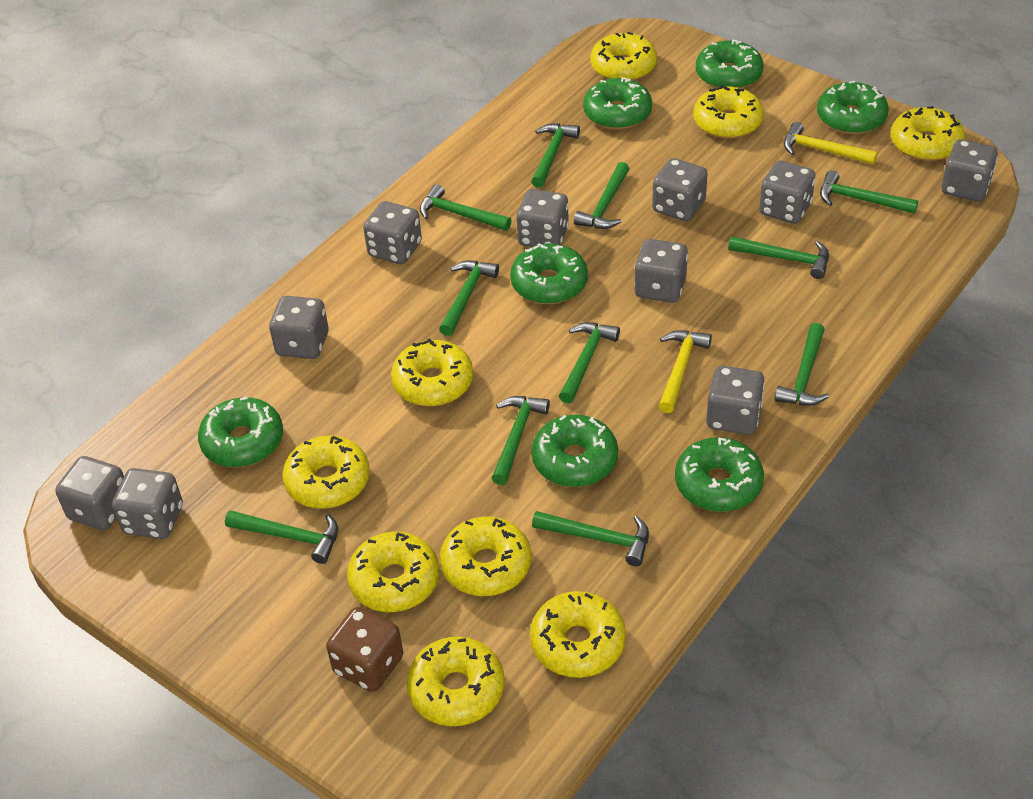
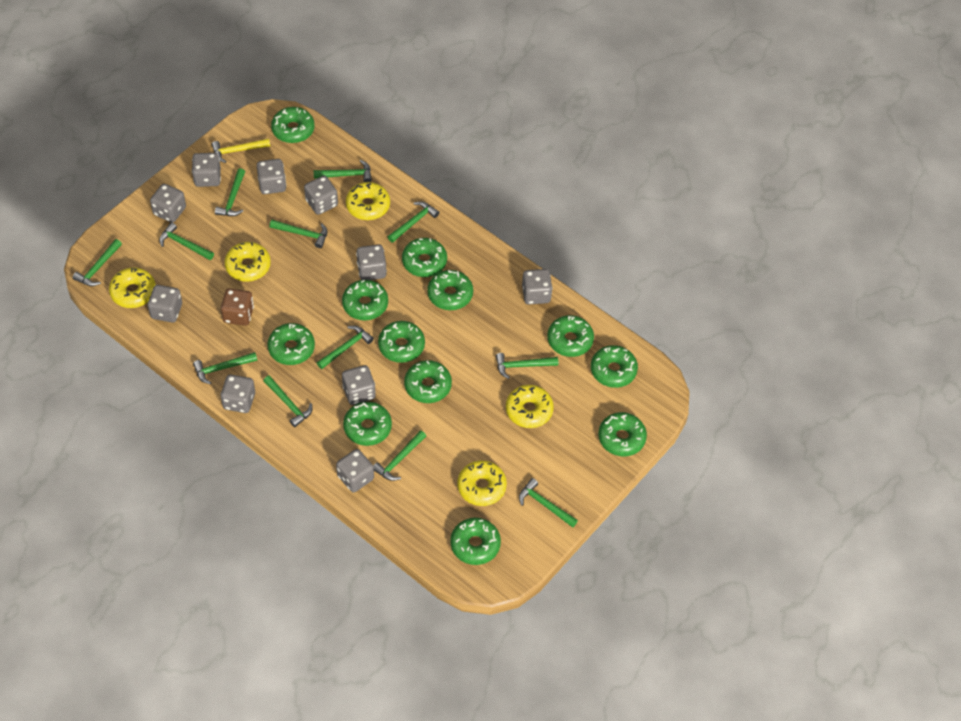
green donut: [198,397,283,467] [510,243,588,304] [532,415,618,487] [583,77,652,130] [675,437,764,512] [696,40,764,88] [817,81,889,134] = 7 -> [267,323,315,365] [271,107,315,143] [342,280,388,320] [343,402,392,446] [378,321,425,363] [402,238,447,277] [404,360,452,403] [427,270,473,310] [450,518,501,565] [547,315,594,357] [591,345,638,388] [598,412,647,456] = 12
green hammer: [225,510,338,564] [420,184,511,231] [439,261,499,336] [492,396,550,485] [531,123,580,188] [532,511,649,566] [559,322,620,404] [574,162,630,229] [728,236,829,279] [775,323,829,406] [820,170,919,214] = 11 -> [72,239,122,286] [159,222,214,260] [193,352,257,384] [215,168,245,216] [263,375,312,427] [269,220,327,248] [314,160,372,182] [317,326,374,369] [373,430,426,481] [388,201,439,243] [496,353,558,379] [519,478,578,528] = 12
yellow donut: [283,436,370,509] [347,532,439,612] [391,339,473,406] [407,637,504,726] [440,517,531,596] [530,591,626,678] [591,32,657,81] [693,85,764,139] [891,106,965,161] = 9 -> [109,267,156,308] [225,242,271,282] [346,182,390,220] [457,460,507,506] [506,385,554,428] = 5
yellow hammer: [659,330,712,413] [784,122,878,165] = 2 -> [212,138,270,163] = 1

